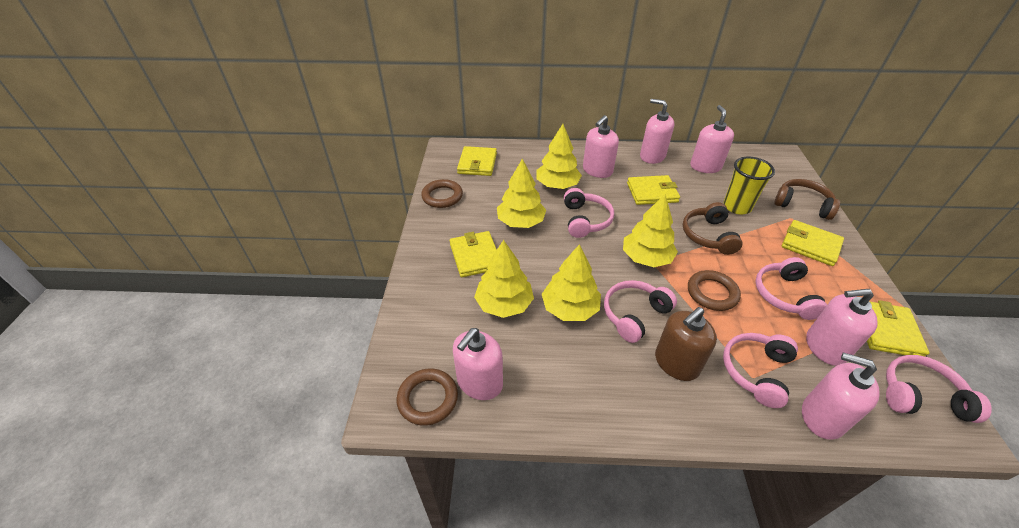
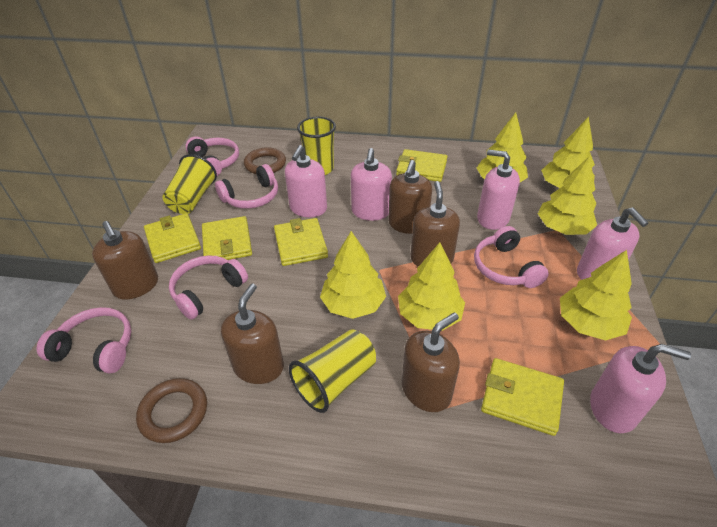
brown headphones: [683,202,743,255] [774,179,840,220] = 2 -> none = 0
brown ring: [397,369,458,426] [421,179,463,208] [688,270,741,311] = 3 -> [136,378,207,443] [244,147,286,174] = 2
brown soap dispenser: [655,307,717,381] = 1 -> [92,221,158,300] [221,284,284,384] [388,160,432,234] [402,312,460,412] [410,181,460,267] = 5
pink soap dispenser: [453,328,503,400] [583,115,619,178] [640,99,675,164] [690,105,734,173] [802,352,880,440] [806,289,878,366] = 6 -> [285,145,327,217] [351,148,392,221] [477,149,520,230] [577,208,648,280] [590,344,691,433] = 5
yellow cup: [723,157,775,214] = 1 -> [163,154,217,214] [289,329,376,413] [297,117,336,175] = 3
yellow tree: [474,240,534,318] [497,159,546,228] [537,124,582,189] [542,244,601,321] [623,194,678,267] = 5 -> [320,231,386,319] [398,242,465,331] [477,112,528,182] [538,156,597,235] [541,117,595,188] [560,250,632,341] = 6

